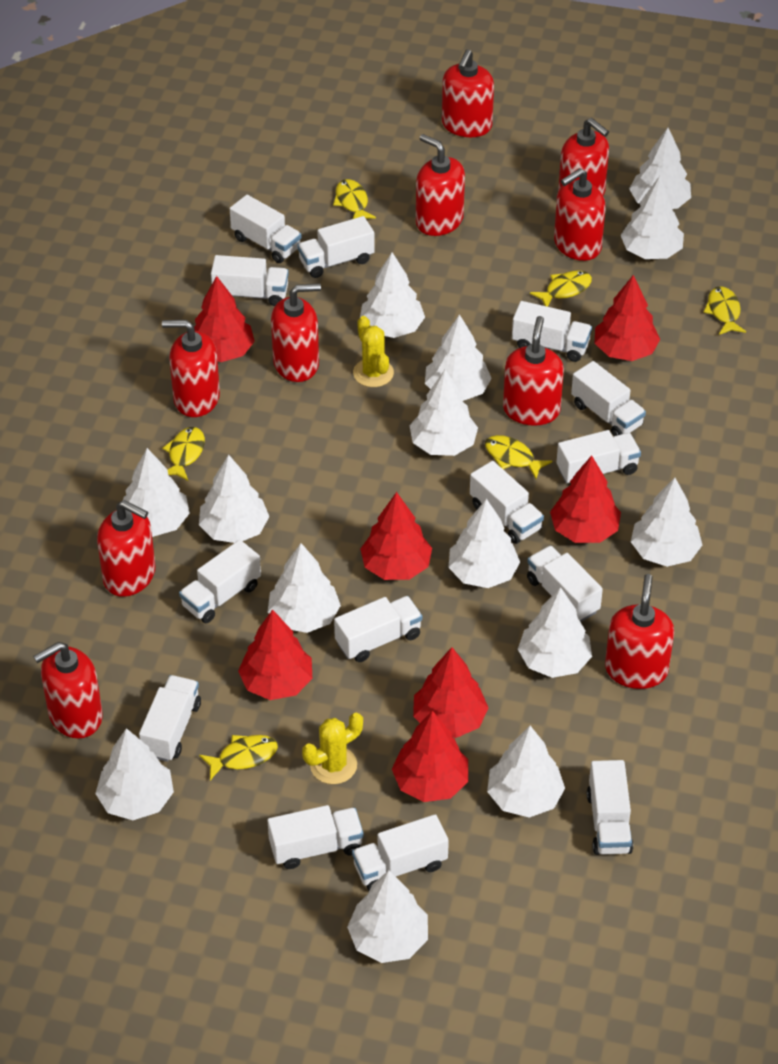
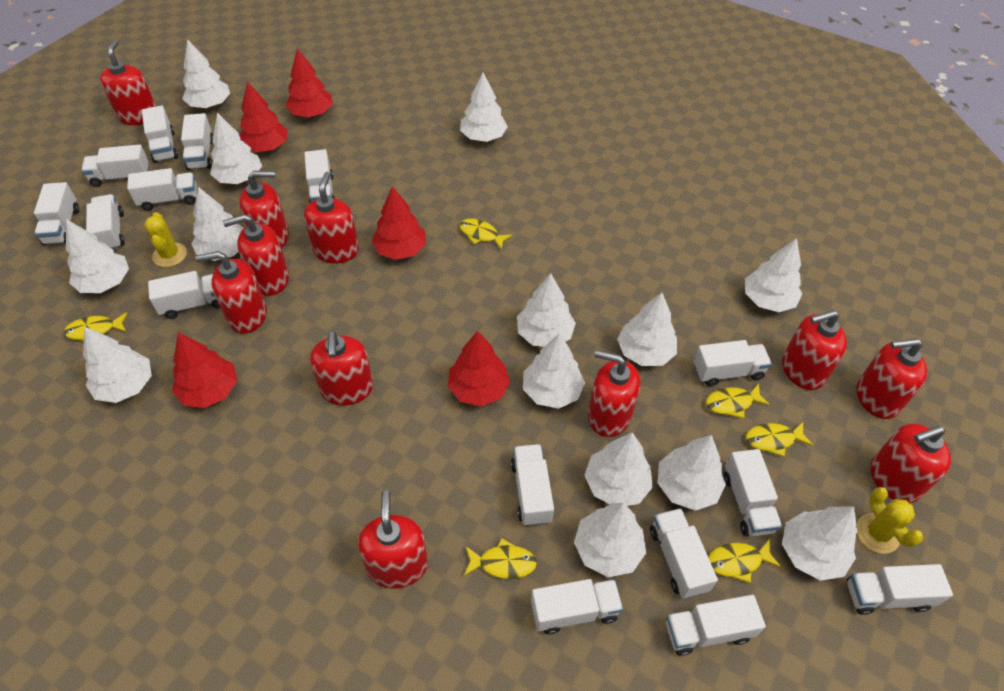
red soap dispenser: [33,642,103,738] [97,500,156,597] [162,320,220,417] [271,283,321,382] [416,134,465,236] [442,50,494,137] [503,316,564,426] [554,168,606,261] [558,118,609,195] [605,574,674,689] = 10 -> [100,40,156,125] [195,251,267,334] [223,214,289,296] [239,171,289,249] [304,172,359,263] [310,331,373,406] [358,490,428,589] [588,350,641,437] [782,310,847,390] [856,338,927,419] [870,424,951,503] = 11
red tree: [194,276,255,362] [238,609,312,700] [360,492,432,580] [392,711,468,802] [413,647,488,738] [550,455,621,543] [595,275,660,361] = 7 -> [172,332,237,408] [239,82,288,152] [285,48,333,117] [372,186,426,260] [447,331,510,407] = 5
white truck: [139,675,201,762] [179,540,261,623] [211,255,289,306] [230,195,301,263] [268,805,364,869] [297,216,375,278] [334,596,422,662] [352,814,449,891] [470,461,544,544] [512,301,592,362] [527,545,603,622] [556,430,641,483] [571,361,646,436] [587,760,633,855] = 14 -> [34,182,79,245] [81,145,149,187] [86,194,125,250] [127,168,197,211] [142,106,178,163] [148,271,220,319] [181,113,213,171] [304,149,335,203] [511,444,554,526] [531,579,623,634] [650,508,718,599] [666,595,766,656] [694,340,772,386] [724,449,782,536] [847,564,953,615] = 15

